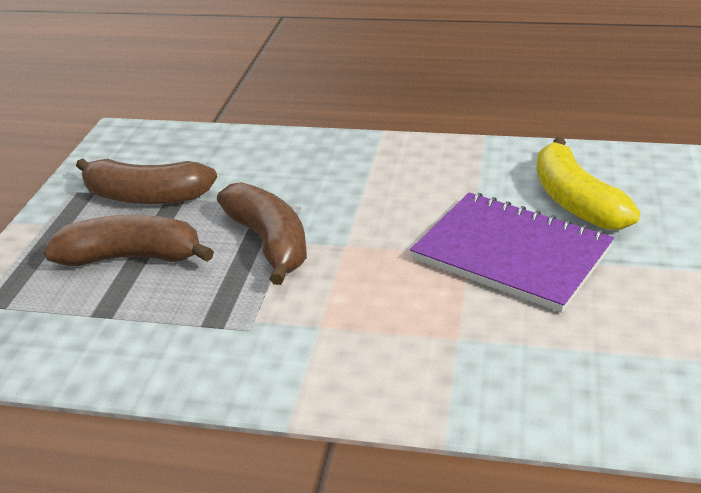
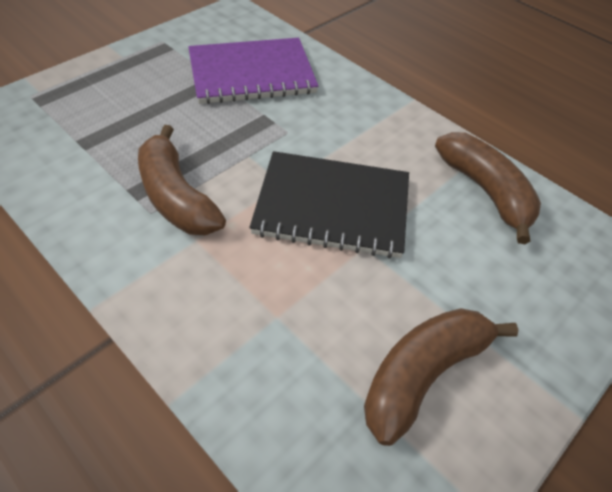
black notebook: none = 0 -> [249,151,409,259] = 1
yellow banana: [536,137,640,230] = 1 -> none = 0

